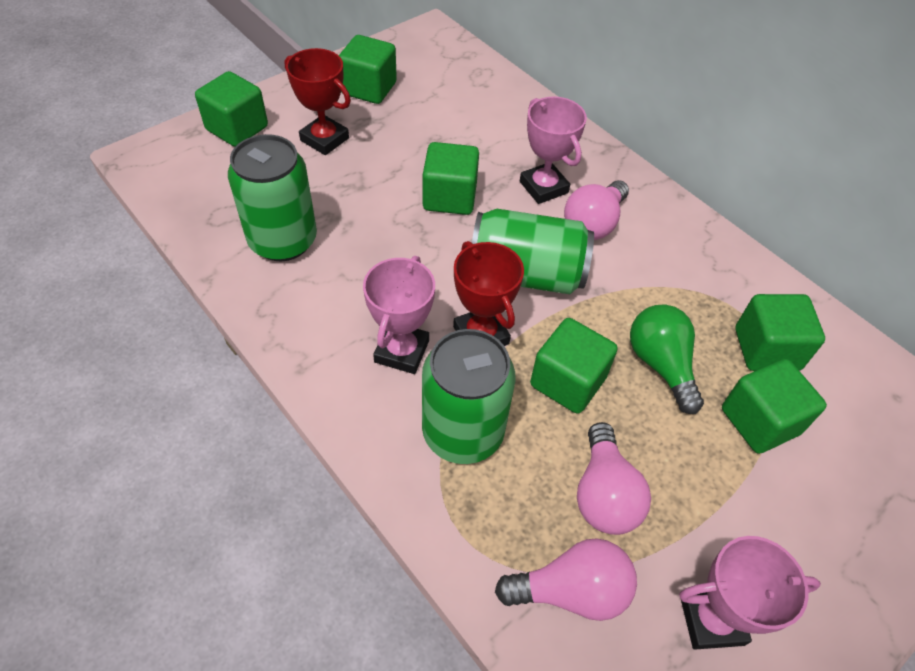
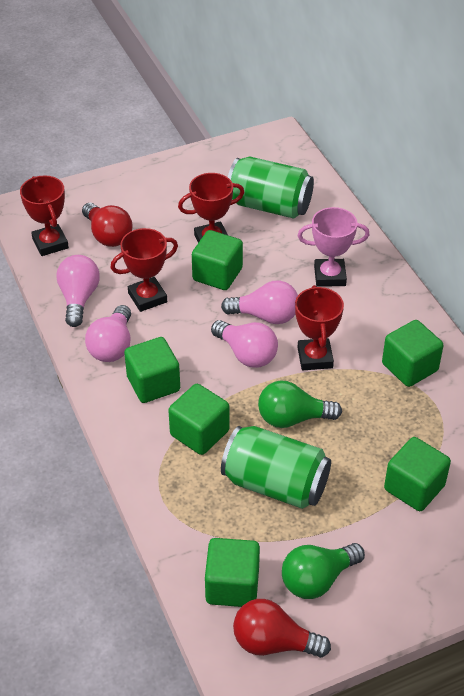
green can: [228,134,317,261] [422,329,515,464] [472,209,594,294] = 3 -> [221,426,331,509] [228,156,314,218] = 2
green light bulb: [630,304,704,414] = 1 -> [258,380,342,428] [282,543,365,599] = 2
pink light bulb: [495,538,637,621] [564,180,629,240] [577,422,651,535] = 3 -> [56,255,100,327] [85,305,131,362] [211,320,278,368] [221,281,298,324] = 4
pink trophy: [363,256,435,374] [520,96,587,204] [679,536,821,650] = 3 -> [298,207,370,287] = 1
red light bulb: none = 0 -> [82,203,133,247] [233,599,331,658] = 2
red trophy: [285,48,351,155] [453,241,524,346] = 2 -> [20,175,69,256] [111,228,178,312] [178,173,244,243] [295,285,344,370] = 4

